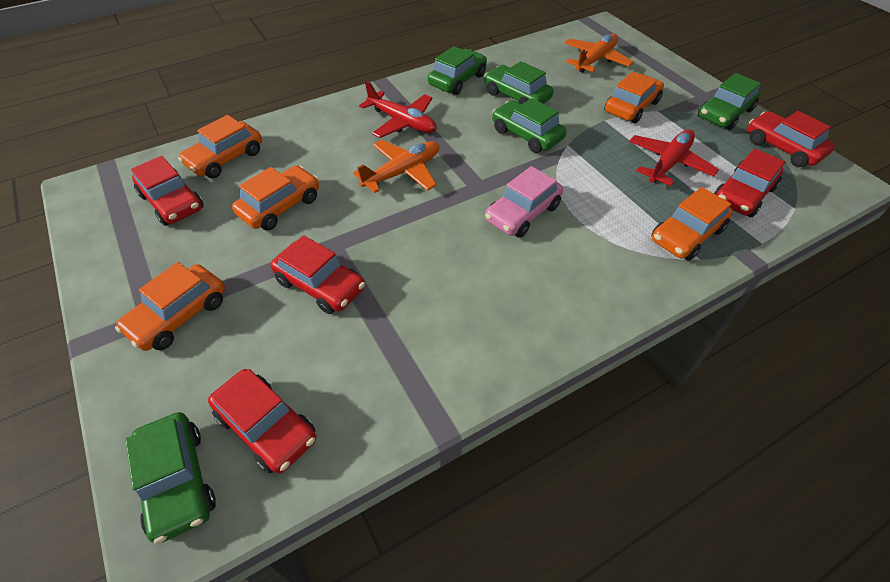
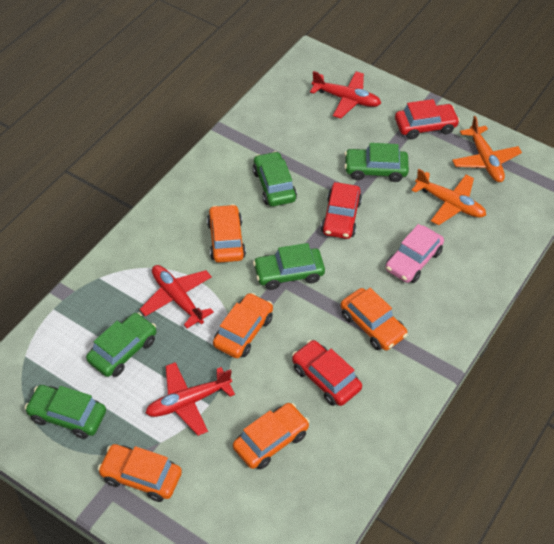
red car: [131,156,204,226] [208,369,316,474] [271,235,365,314] [714,148,785,217] [748,111,835,167] = 5 -> [292,340,362,406] [321,182,362,239] [395,99,460,139] = 3
red plane: [359,81,437,138] [629,130,719,186] = 2 -> [140,265,214,328] [146,362,235,436] [310,71,381,119] = 3

